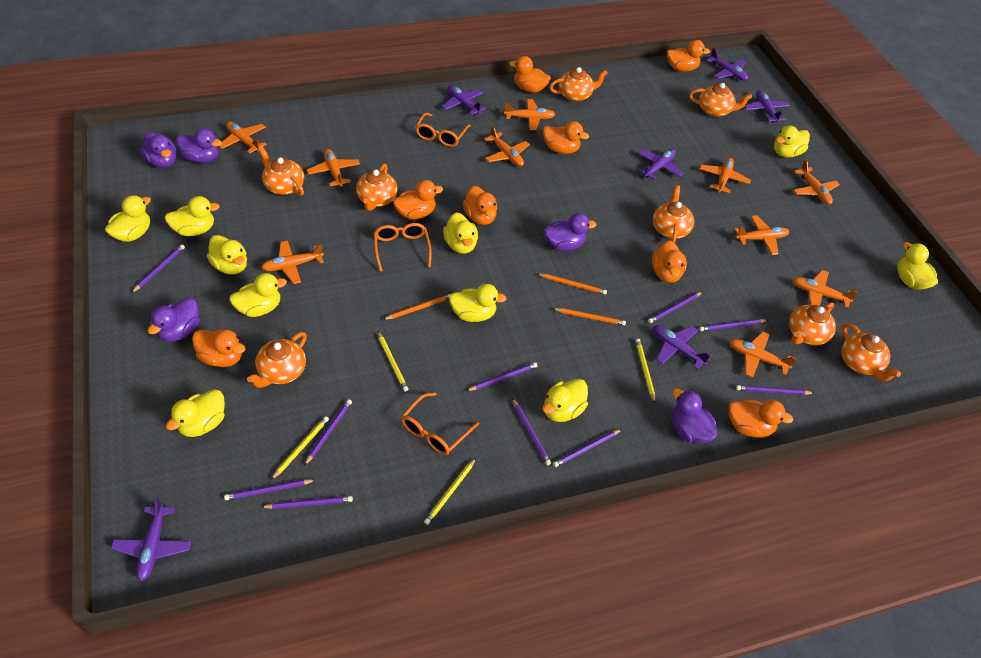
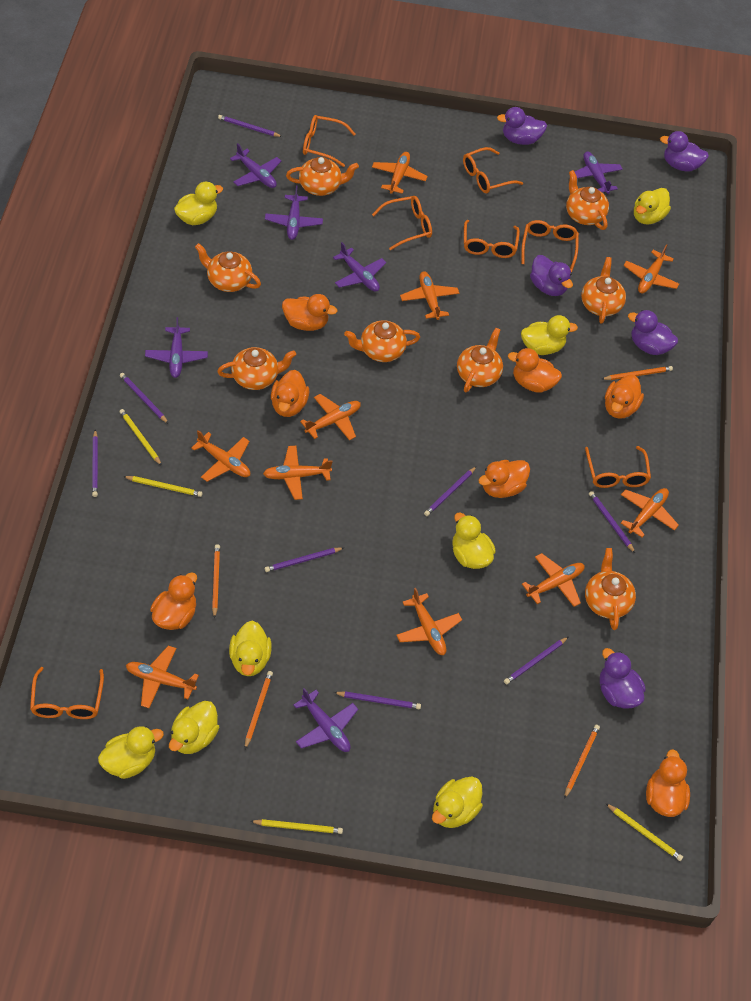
orange duck: [192,329,246,367] [393,180,443,219] [463,186,497,225] [509,56,551,93] [543,121,589,154] [652,241,687,283] [667,40,710,72] [729,399,793,437] = 8 -> [150,572,197,630] [271,370,309,417] [282,294,338,331] [478,460,530,498] [508,348,562,393] [605,375,644,419] [646,749,690,817] = 7
orange glasses: [374,223,432,272] [401,392,479,455] [415,113,471,147] = 3 -> [30,667,104,719] [303,115,355,167] [372,196,432,250] [463,147,523,193] [464,220,520,258] [521,220,579,272] [585,446,651,488] = 7
orange pencil: [383,294,451,320] [538,273,607,294] [552,308,626,325] = 3 -> [212,544,220,619] [245,671,273,749] [564,725,600,799] [602,366,673,380] = 4
purple pencil: [132,245,185,293] [224,479,315,500] [262,496,353,509] [304,399,352,466] [466,362,538,391] [512,398,551,466] [553,429,622,467] [648,292,702,323] [699,319,768,331] [736,385,814,395] = 10 -> [92,429,98,497] [120,373,169,424] [218,115,282,137] [265,547,343,572] [334,691,421,709] [424,466,477,516] [504,637,568,684] [589,491,635,553] = 8
yellow duck: [105,195,151,242] [164,196,220,236] [166,389,225,437] [207,235,247,275] [229,273,287,317] [443,212,478,254] [449,284,507,322] [542,379,588,422] [774,126,810,158] [897,242,938,289] = 10 -> [98,726,164,779] [169,701,219,754] [174,182,223,225] [229,620,272,676] [432,777,483,828] [452,512,496,569] [521,315,578,355] [634,188,671,225] = 8

